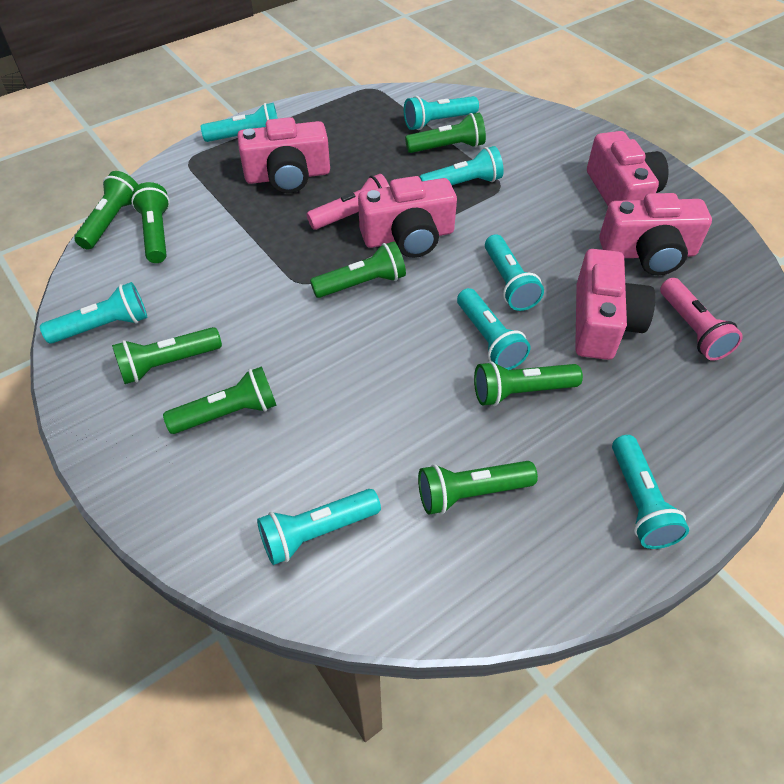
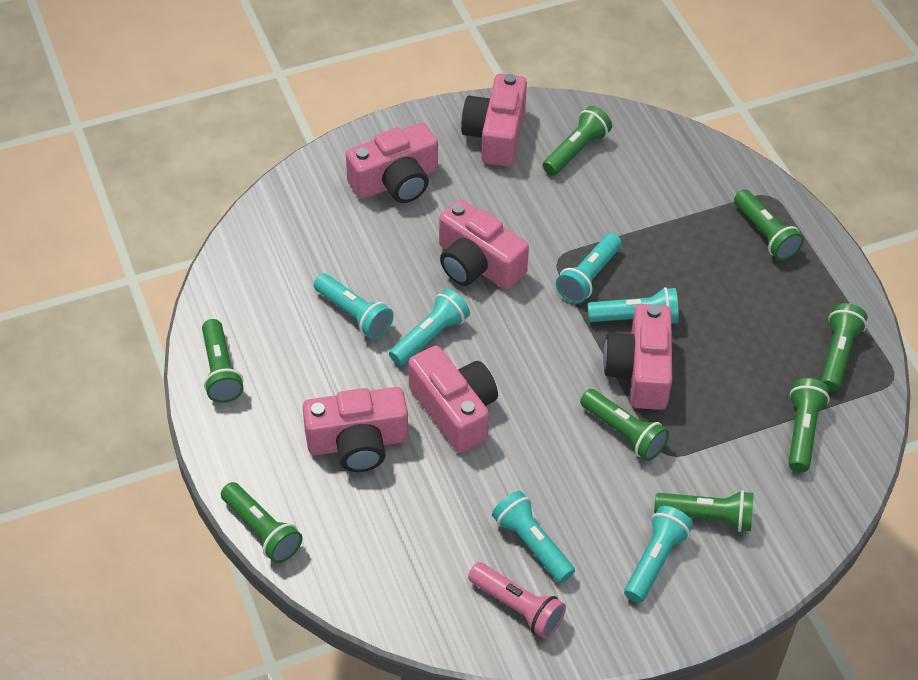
pink camera: [237,117,330,193] [358,176,457,258] [575,249,655,360] [587,131,669,206] [599,193,712,275] = 5 -> [303,387,408,472] [346,122,438,203] [408,346,498,453] [439,199,529,290] [461,74,527,167] [603,304,672,410] = 6
pink flashlight: [307,174,390,230] [660,278,743,361] = 2 -> [468,562,566,639] = 1
turquoise flashlight: [40,282,147,344] [201,103,278,142] [257,489,381,565] [404,96,479,130] [419,146,504,185] [457,288,530,370] [485,234,544,311] [612,435,689,549] = 8 -> [314,273,394,339] [389,289,470,366] [492,491,575,583] [556,233,622,304] [588,287,679,323] [624,506,693,603] = 6

